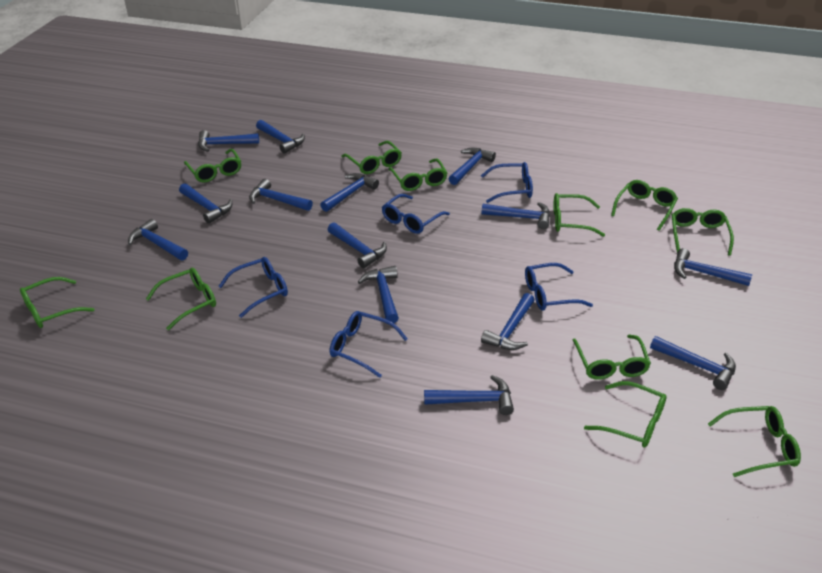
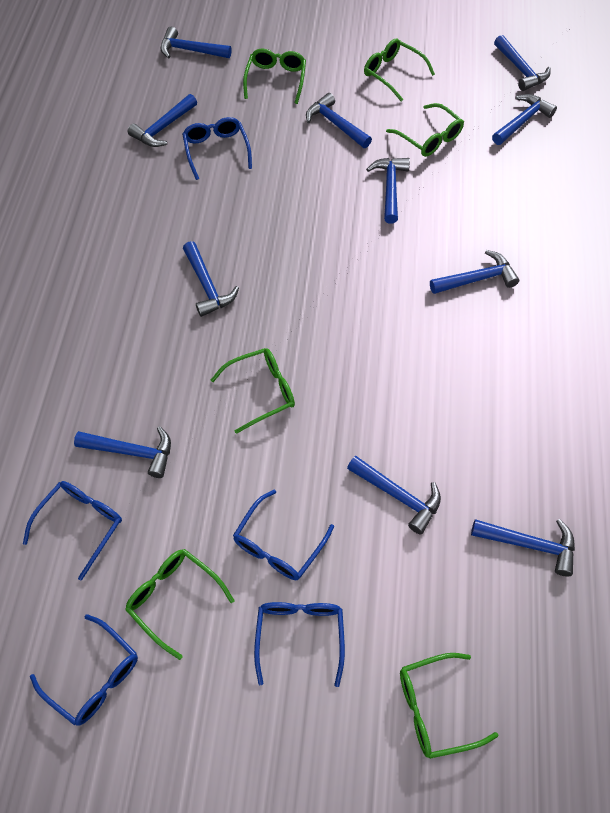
blue hammer: [128,219,188,260] [179,183,232,224] [198,130,259,152] [249,179,313,211] [256,120,305,154] [320,173,379,212] [328,222,387,268] [358,266,399,323] [424,375,514,415] [449,148,496,185] [481,202,550,229] [481,293,535,350] [650,336,736,390] [674,248,752,286] = 14 -> [74,426,171,478] [128,94,197,147] [161,27,232,59] [183,241,239,317] [306,93,372,148] [347,456,441,535] [366,158,410,224] [430,250,519,294] [471,519,575,576] [492,94,557,145] [494,35,551,91] = 11
green glasses: [20,277,94,328] [146,268,216,330] [184,149,241,183] [341,141,402,174] [388,158,447,191] [553,193,605,237] [573,334,651,380] [584,381,667,448] [611,180,678,231] [672,208,734,256] [708,406,801,477] = 11 -> [125,549,235,660] [211,348,295,434] [243,49,306,104] [364,38,435,102] [386,103,464,157] [400,653,499,759] = 6

